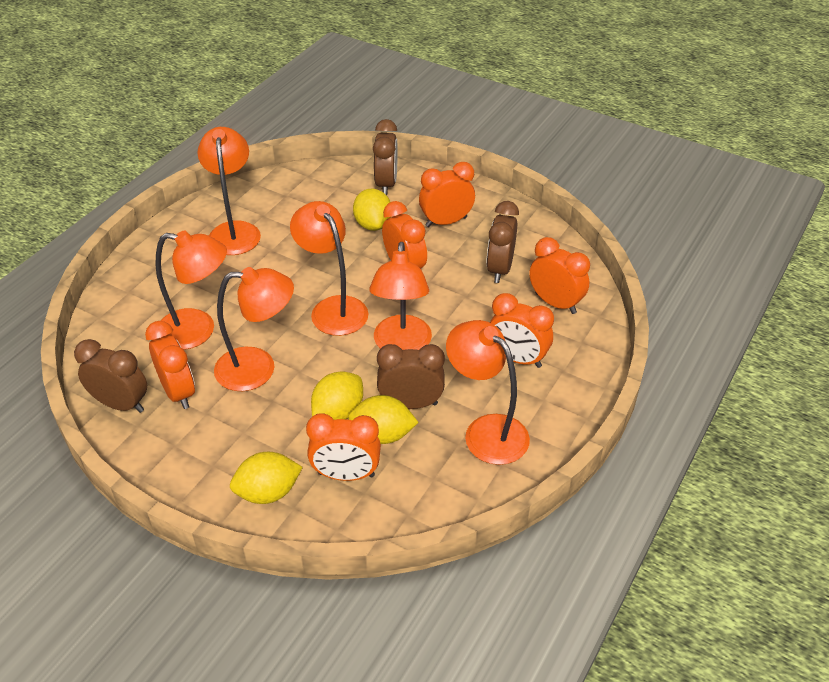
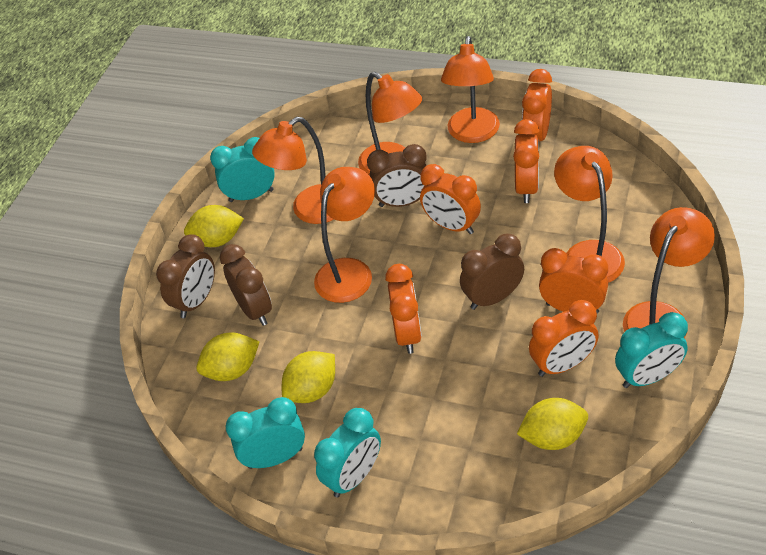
turquoise clock: none = 0 -> [210,137,275,202] [226,397,305,469] [314,408,381,498] [615,312,688,388] = 4

